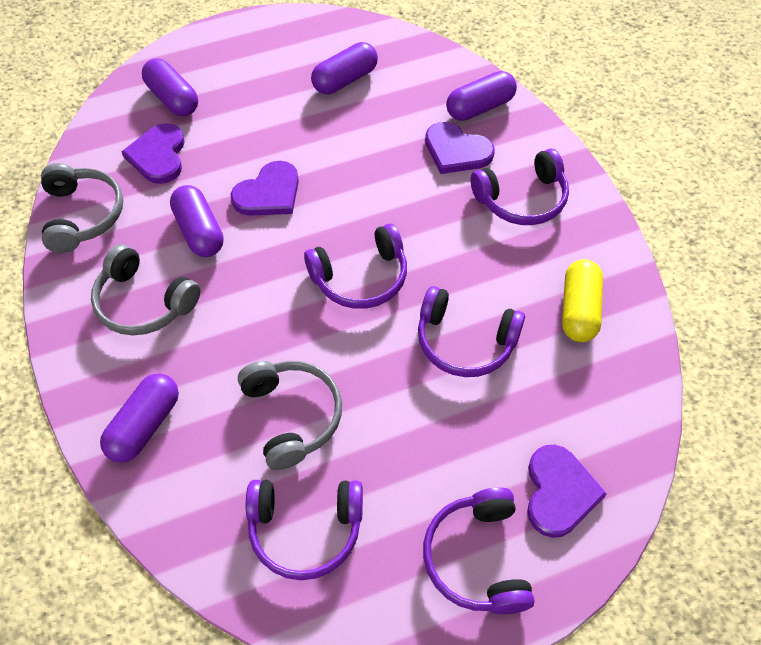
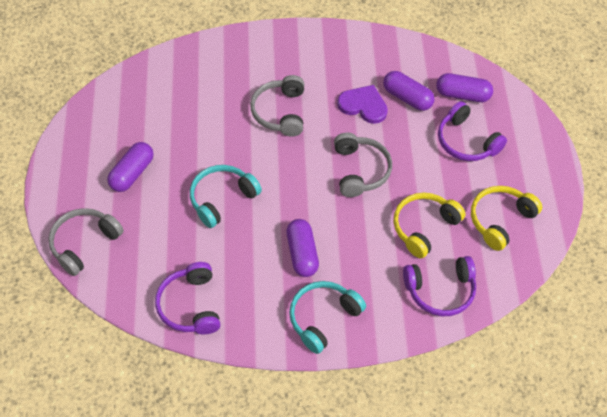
purple capsule: [100,373,179,463] [142,58,198,116] [170,185,224,257] [311,42,378,94] [446,71,517,121] = 5 -> [107,142,154,192] [286,219,319,277] [383,71,435,111] [436,73,493,102] = 4
purple headphones: [246,480,363,580] [304,223,407,309] [418,286,525,377] [423,487,535,614] [471,148,569,225] = 5 -> [155,262,221,334] [403,256,476,316] [438,101,507,161] = 3
purple heart: [121,123,185,184] [230,161,299,216] [425,122,495,174] [527,444,607,538] = 4 -> [337,85,388,124] = 1
turquoise headphones: none = 0 -> [190,165,262,228] [289,281,366,354] = 2
yellow capsule: [562,259,603,342] = 1 -> none = 0
yellow headphones: none = 0 -> [393,193,465,258] [471,186,542,251] = 2

